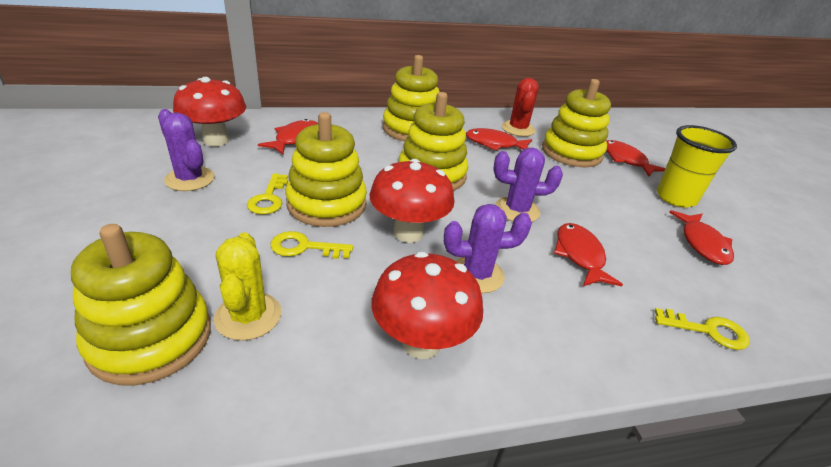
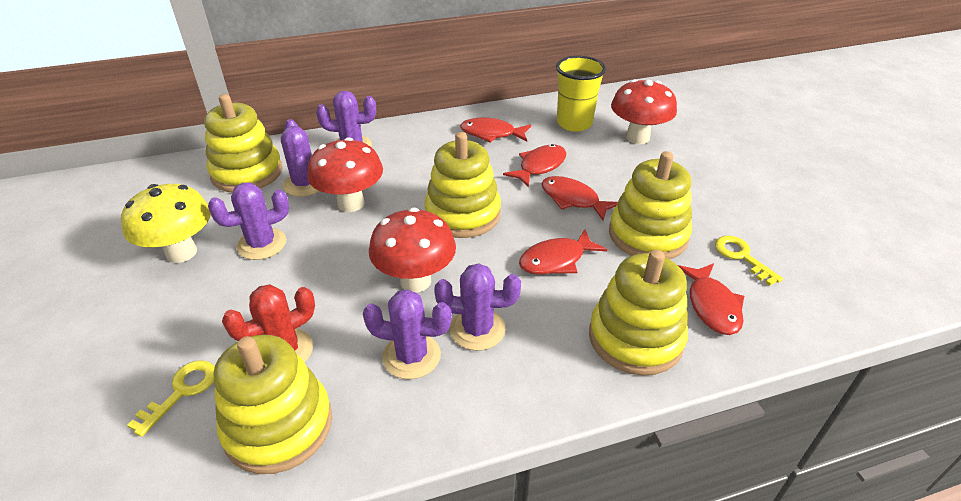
purple cactus: [158,109,215,191] [444,204,532,293] [493,148,563,222] = 3 -> [208,182,289,260] [281,119,319,197] [316,91,376,147] [363,289,452,379] [434,263,521,351] = 5
yellow cactus: [214,233,281,340] = 1 -> none = 0
yellow key: [247,173,288,214] [270,231,353,259] [655,308,750,350] = 3 -> [127,360,215,437] [715,236,783,286] = 2
yellow mushroom: none = 0 -> [121,184,211,263] = 1

